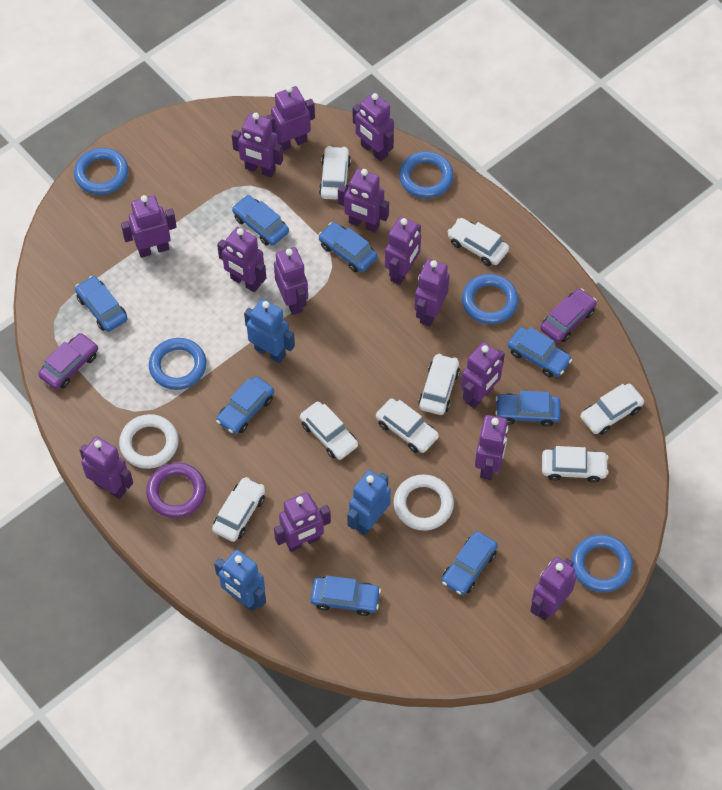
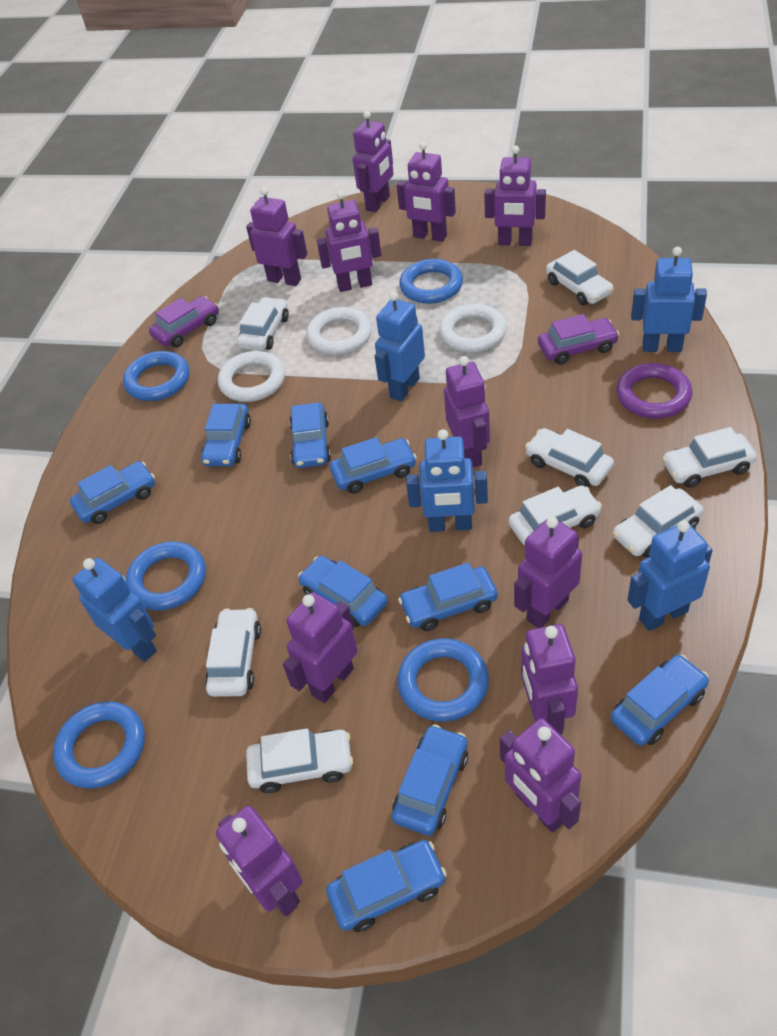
blue car: [75,276,127,332] [216,376,274,434] [232,195,289,246] [311,575,381,616] [318,222,378,272] [442,531,498,595] [495,391,561,427] [508,327,572,378] = 8 -> [70,461,155,524] [201,404,251,466] [290,402,331,468] [298,556,388,627] [326,840,447,932] [330,437,417,494] [392,724,468,836] [398,562,498,631] [610,655,709,746] = 9
blue robot: [214,550,266,611] [244,299,295,363] [347,470,391,535] = 3 -> [72,558,157,662] [375,292,425,402] [406,429,488,532] [627,520,713,631] [631,247,707,352] = 5
purple robot: [79,436,133,499] [121,195,177,258] [217,227,266,292] [232,113,283,177] [265,86,315,151] [274,247,308,315] [274,492,331,552] [338,169,389,233] [353,93,394,161] [385,217,421,285] [414,259,450,326] [461,342,505,408] [475,415,508,480] [530,557,577,620] = 14 -> [216,806,303,917] [246,187,307,286] [283,592,358,703] [317,191,381,292] [353,111,394,212] [397,142,456,242] [444,356,490,468] [484,146,546,246] [500,718,581,832] [514,516,582,628] [521,624,578,735] = 11
white ring: [119,414,179,469] [394,474,454,531] = 2 -> [218,351,285,402] [306,307,372,355] [439,304,507,353] = 3

